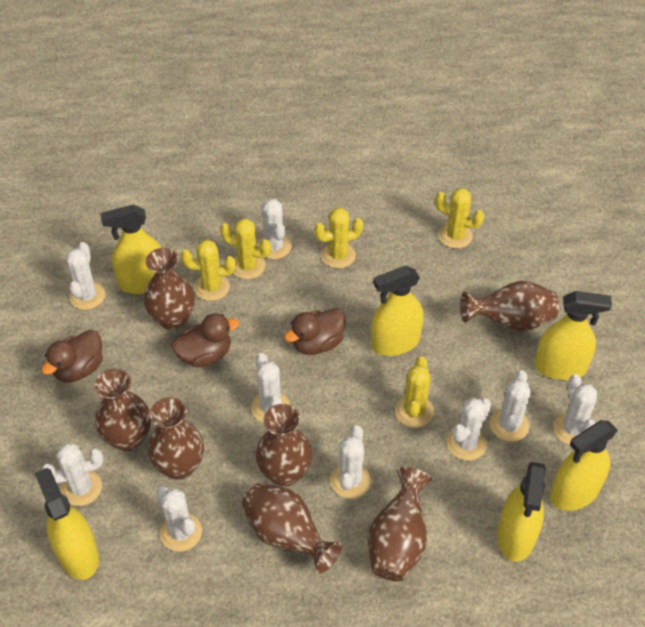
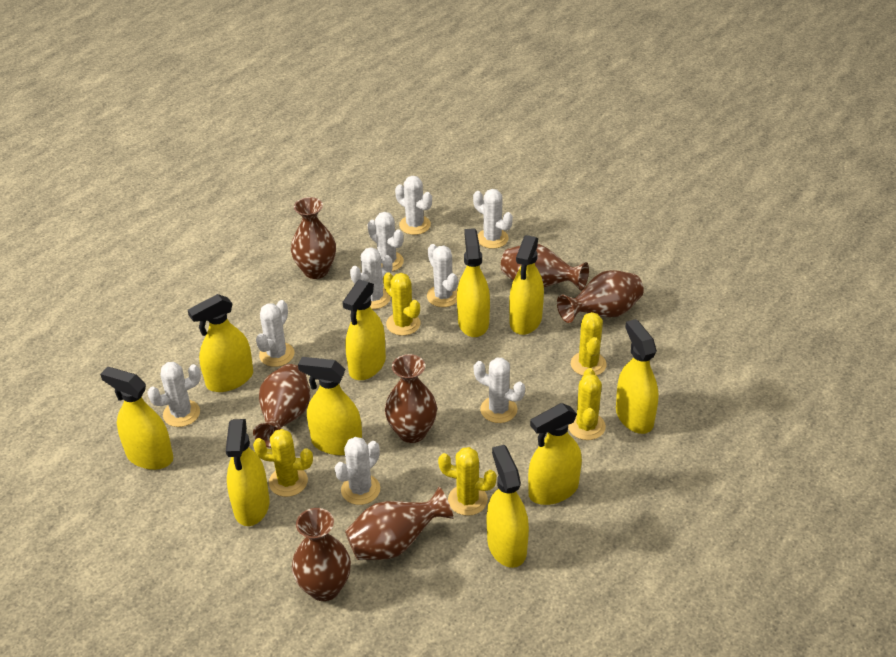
brown duck: [42,330,103,383] [171,313,239,367] [284,308,346,355] = 3 -> none = 0
yellow spray bottle: [34,468,99,580] [100,204,162,294] [371,266,424,356] [497,462,545,562] [534,291,612,380] [550,420,618,511] = 6 -> [100,367,173,470] [188,294,253,392] [226,419,270,526] [298,357,362,455] [342,280,386,380] [457,228,490,337] [487,445,529,568] [509,235,544,335] [528,403,582,505] [616,319,658,434] = 10

